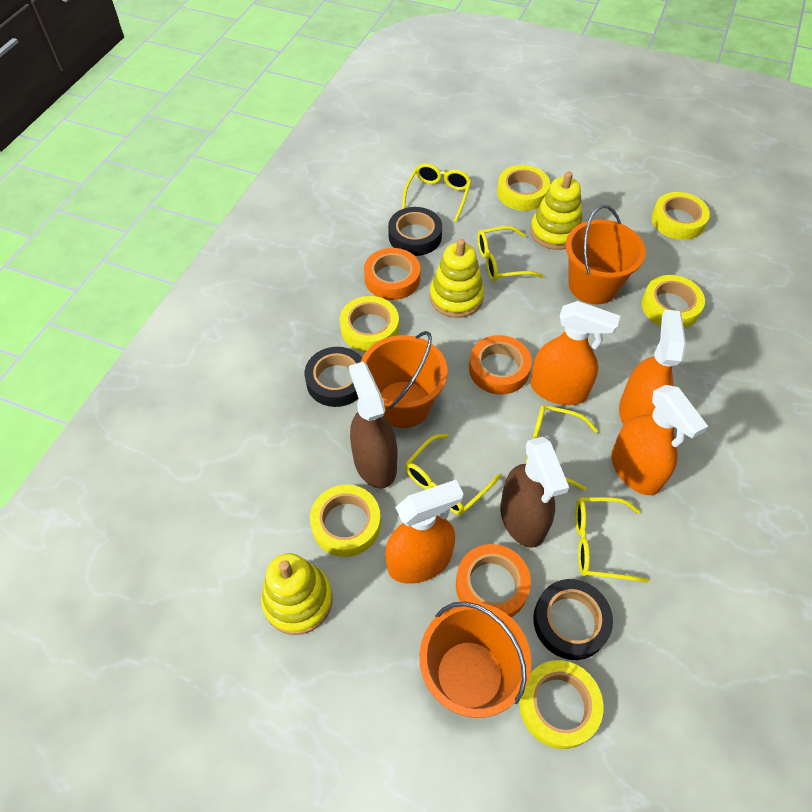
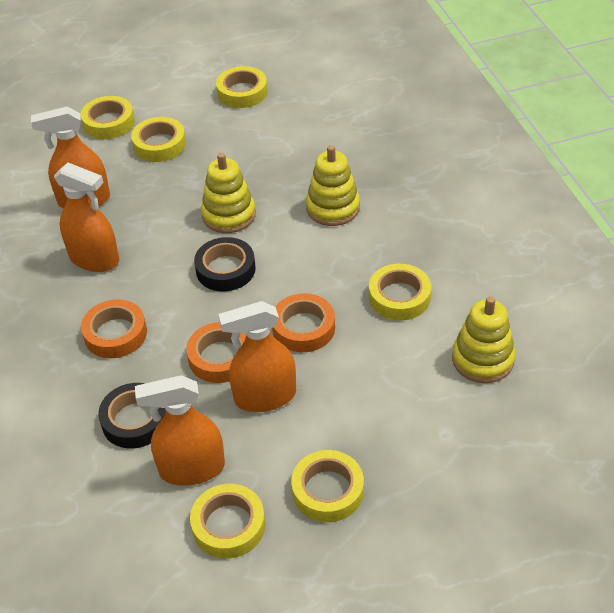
black tape: [305,347,362,407] [388,207,442,256] [533,579,613,660] = 3 -> [98,383,166,449] [194,237,256,291] = 2
brown spray bottle: [349,362,397,488] [500,437,569,548] = 2 -> none = 0
orange bucket: [361,331,448,428] [419,602,531,718] [566,205,646,304] = 3 -> none = 0
yellow glasses: [402,163,472,222] [405,434,501,515] [477,226,544,282] [525,405,598,491] [575,497,649,583] = 5 -> none = 0

